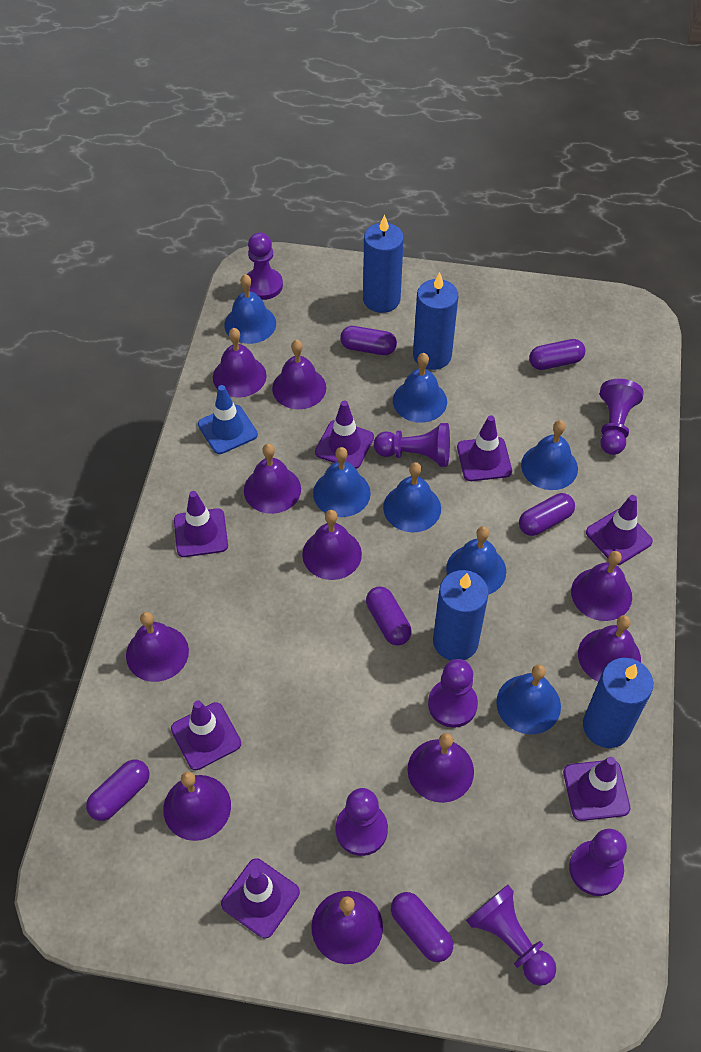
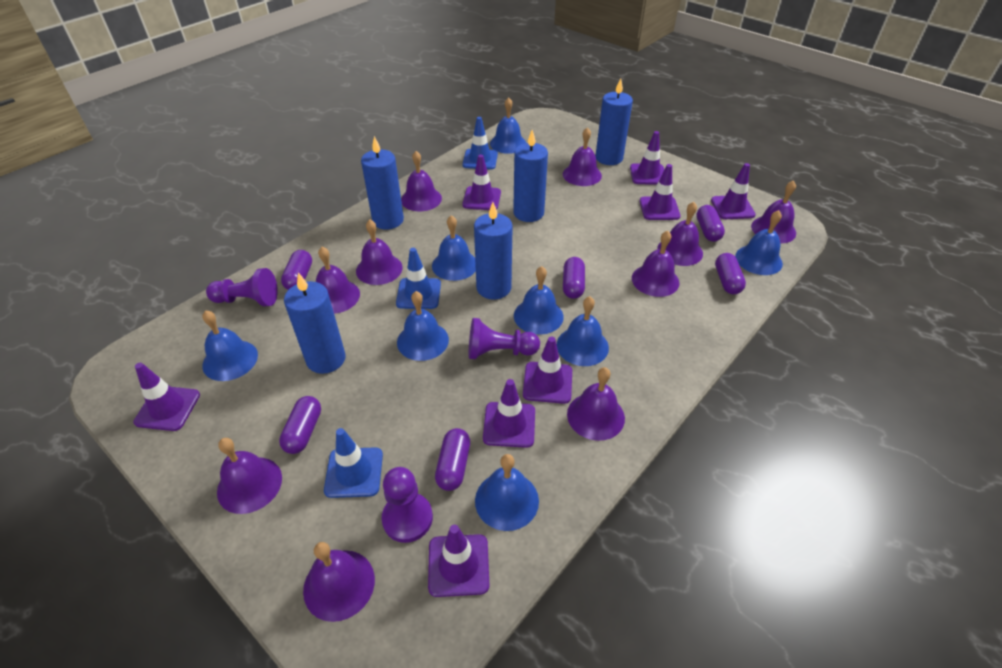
blue bell: [224,274,276,344] [313,447,371,517] [383,462,441,533] [393,353,447,423] [446,526,506,595] [496,665,561,734] [521,420,578,490] = 7 -> [202,310,258,381] [397,291,449,361] [432,215,476,281] [475,454,539,531] [490,97,526,154] [514,266,564,335] [557,296,609,366] [735,210,783,275] = 8
blue candle: [363,214,404,313] [413,272,458,370] [433,570,489,661] [583,658,653,748] = 4 -> [284,273,346,374] [361,136,404,230] [474,202,513,300] [513,130,548,222] [595,78,633,165] = 5
blue traffic cone: [198,385,258,454] = 1 -> [324,428,383,498] [396,248,441,309] [462,117,498,169] = 3
purple pawn: [247,232,283,300] [336,788,388,856] [374,423,450,467] [428,659,478,728] [466,885,556,986] [569,829,627,896] [600,379,644,455] = 7 -> [206,268,278,307] [382,467,433,543] [469,318,540,359] = 3
purple traffic cone: [171,701,241,770] [174,491,228,557] [221,859,300,938] [315,401,374,469] [457,415,512,481] [563,757,630,821] [586,495,653,565] = 7 -> [133,363,200,431] [428,525,489,597] [462,155,501,210] [483,379,535,448] [523,337,572,404] [630,131,664,185] [640,164,681,220] [711,163,756,219] = 8

